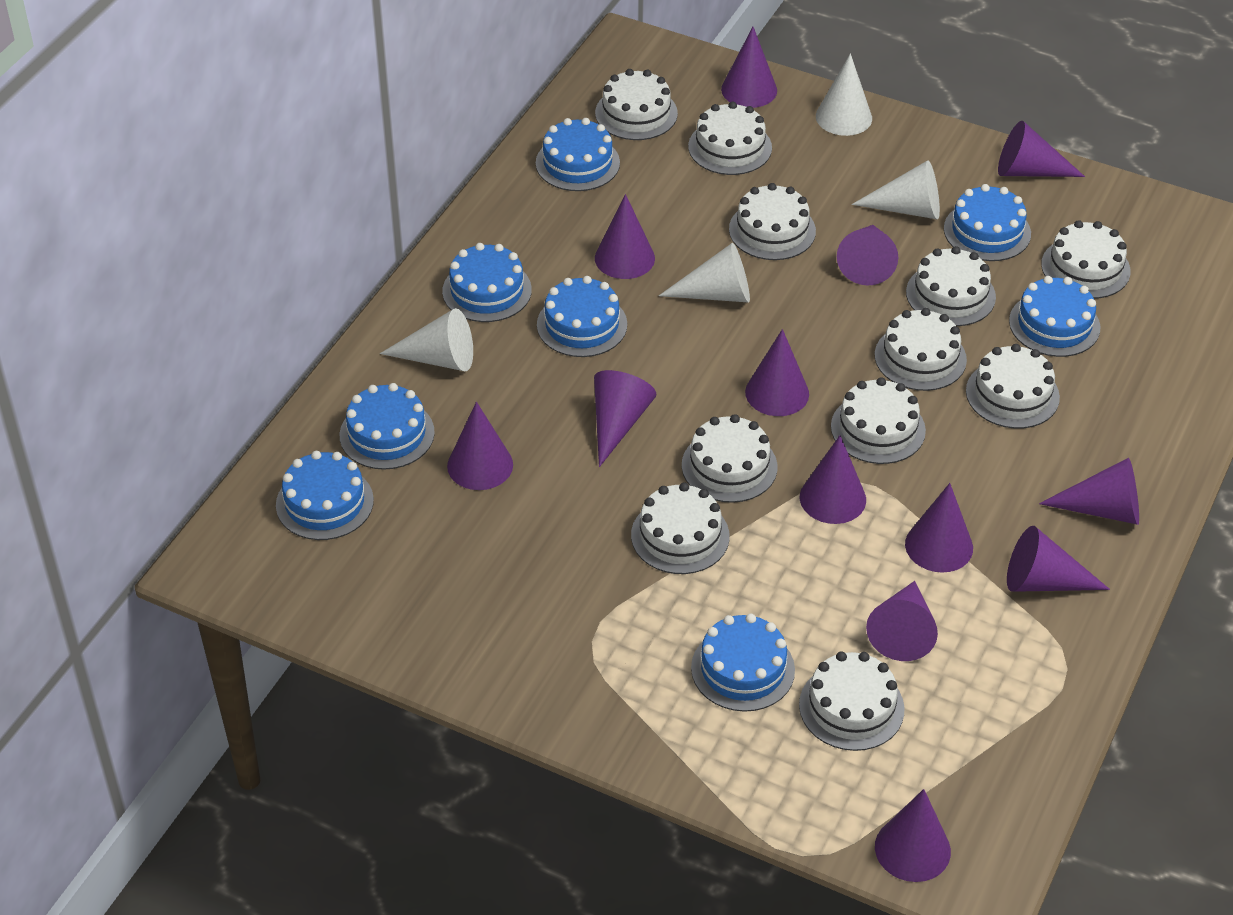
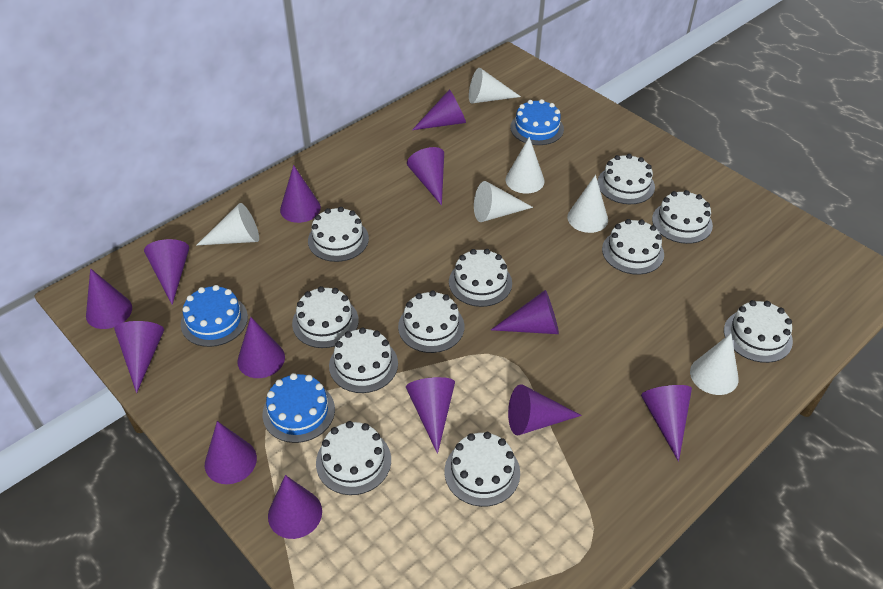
blue cake: [276,451,374,540] [340,383,435,470] [442,243,532,322] [536,118,620,191] [537,276,627,357] [691,613,795,712] [944,184,1031,261] [1009,276,1100,357] = 8 -> [181,285,248,347] [262,373,335,443] [510,99,564,145] = 3
white cone: [380,308,473,371] [659,243,750,303] [816,54,872,136] [852,160,940,219] = 4 -> [197,203,259,245] [469,68,521,104] [474,181,533,222] [506,137,545,194] [567,175,608,233] [690,333,739,395] = 6

